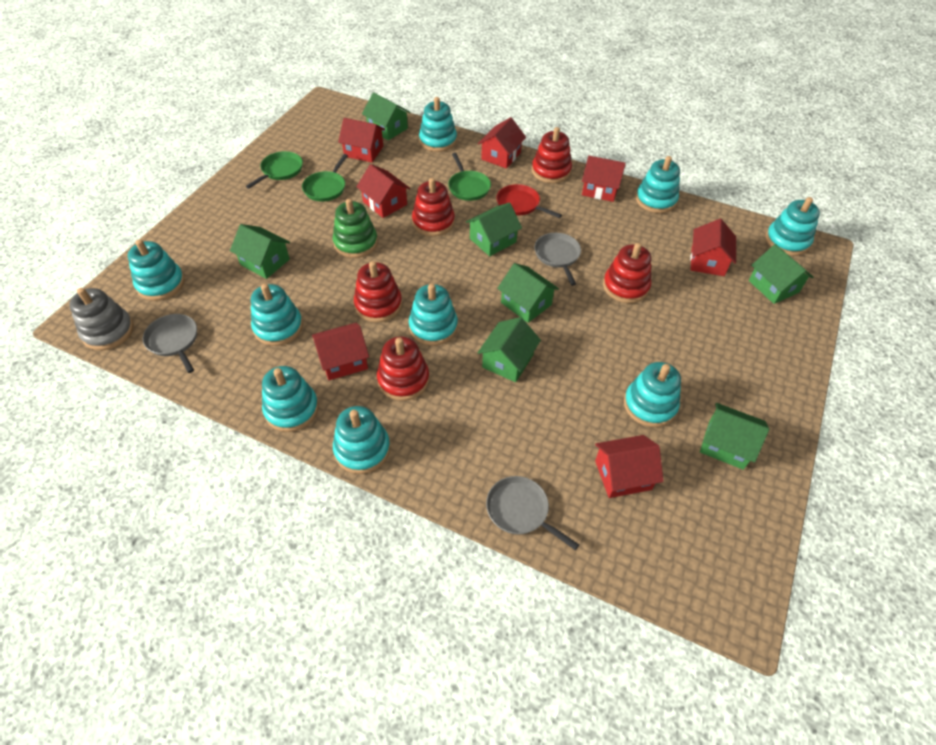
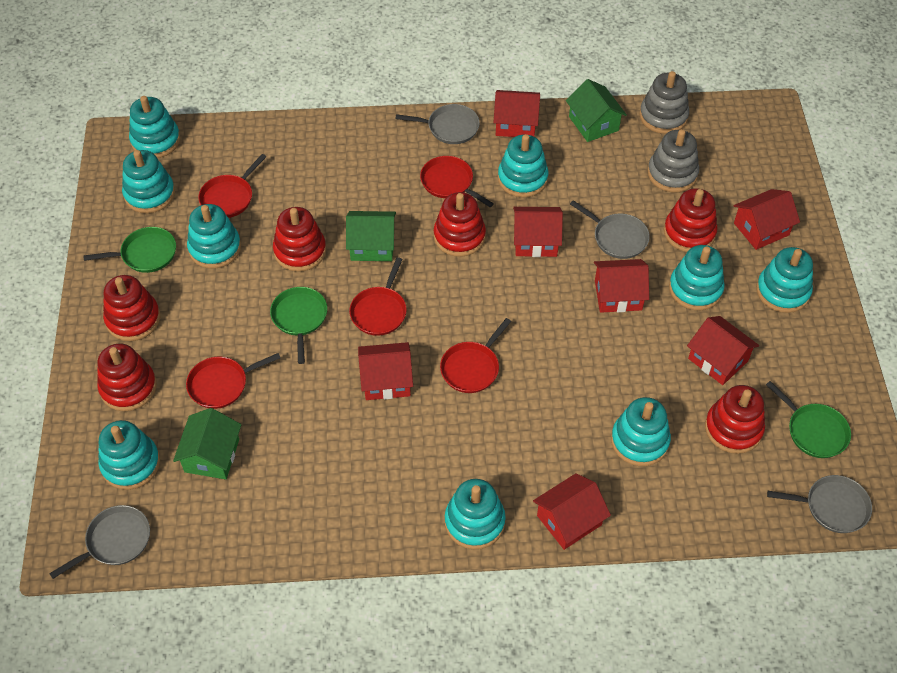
green house: [230,224,290,279] [362,92,410,140] [466,203,522,256] [478,317,541,382] [497,263,559,323] [700,403,769,470] [749,244,814,304] = 7 -> [173,408,241,479] [346,211,396,261] [566,79,627,142] = 3
green stacking toy: [333,199,378,258] = 1 -> none = 0
grey pan: [143,314,197,373] [486,476,579,550] [534,233,581,286] = 3 -> [49,505,150,579] [395,104,480,144] [570,200,650,259] [767,475,872,533] = 4
grey stacking toy: [69,288,134,350] = 1 -> [639,71,689,134] [648,129,699,192] = 2
red pan: [496,184,562,218] = 1 -> [186,353,280,409] [198,154,266,218] [349,257,407,336] [420,156,494,207] [440,318,511,393] = 5
red stacking toy: [354,261,402,323] [377,336,429,401] [412,178,455,236] [532,127,572,183] [603,243,651,303] = 5 -> [97,343,157,411] [103,275,160,341] [273,207,326,272] [434,192,486,257] [664,188,718,252] [705,385,765,454] = 6

